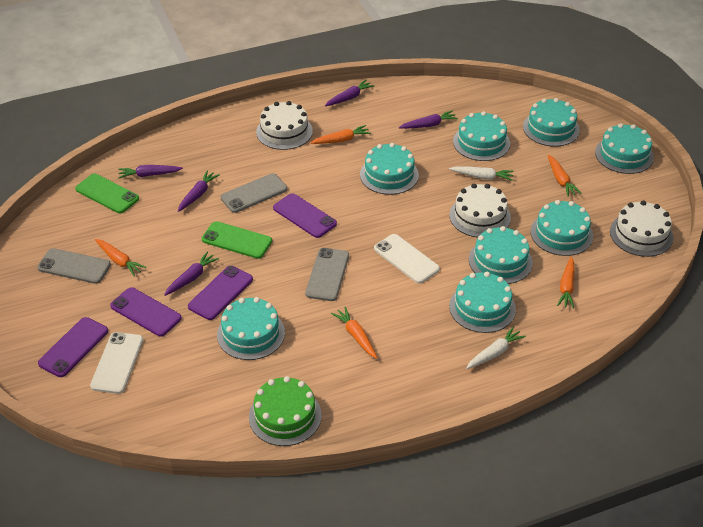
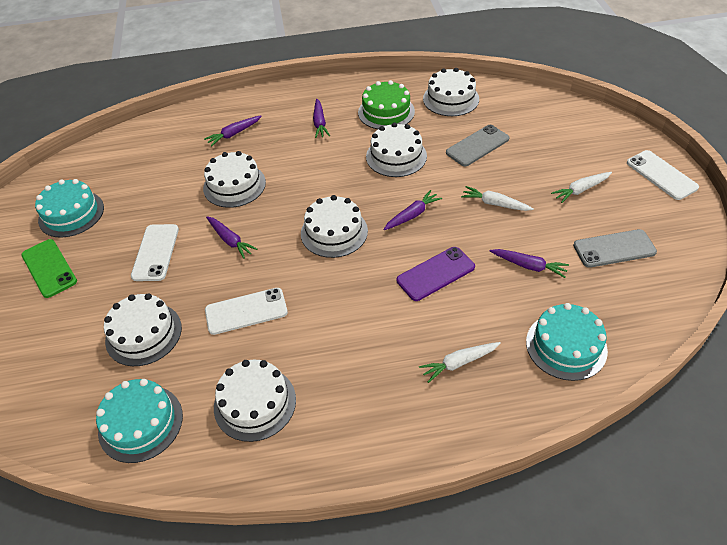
green phone: [75,174,139,213] [202,221,272,259] = 2 -> [21,239,77,298] = 1
grey phone: [37,248,111,284] [220,173,287,213] [305,248,349,301] = 3 -> [446,125,509,166] [573,229,657,268] = 2
orange carrot: [95,239,146,276] [310,125,371,144] [331,307,377,359] [548,154,582,197] [557,257,574,309] = 5 -> none = 0
purple phone: [38,317,108,377] [110,287,182,336] [188,266,253,320] [273,193,337,238] = 4 -> [397,247,475,301] = 1
turquoise cake: [217,297,285,360] [360,143,419,195] [449,272,516,333] [453,111,510,161] [469,226,533,284] [523,98,580,147] [530,200,593,256] [595,123,654,174] = 8 -> [35,179,104,238] [96,379,183,463] [526,303,608,381] = 3
white cake: [256,101,313,150] [450,183,511,238] [610,200,673,257] = 3 -> [104,293,182,366] [203,151,266,208] [214,360,296,442] [301,195,368,258] [366,123,427,177] [423,68,479,116] = 6
white carrot: [449,166,514,181] [466,326,526,369] = 2 -> [419,342,501,383] [461,186,534,211] [551,172,612,203] = 3
white phone: [90,332,143,394] [374,234,440,283] = 2 -> [131,224,179,281] [205,288,288,335] [627,150,699,200] = 3

